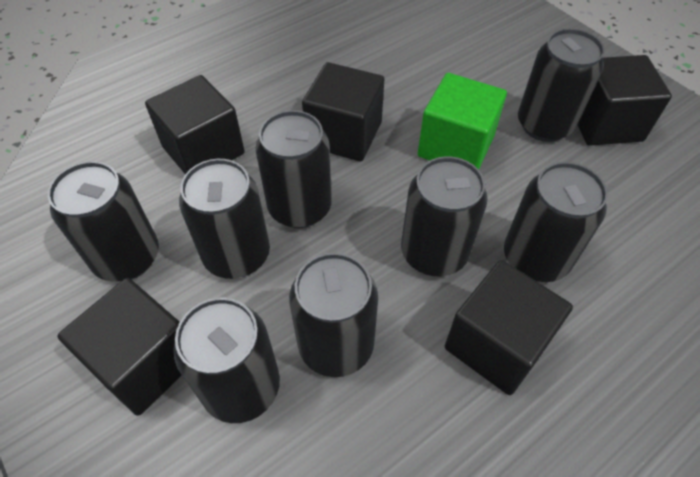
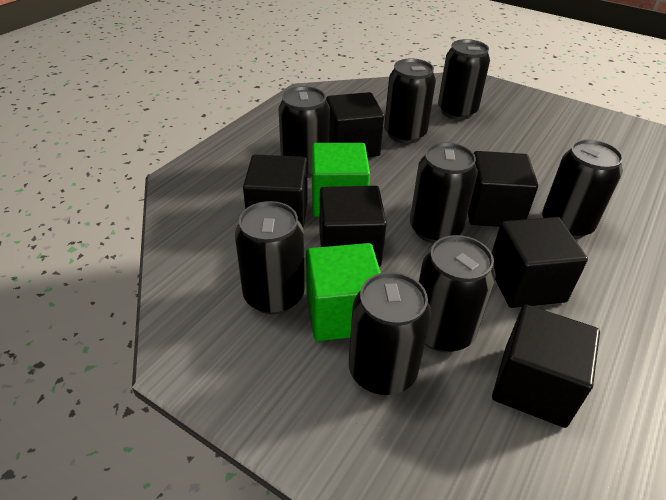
black cube: [57,278,182,416] [145,75,245,174] [302,62,384,162] [445,260,573,395] [578,55,672,146] = 5 -> [243,154,308,230] [319,186,387,267] [326,92,384,157] [468,151,538,227] [492,217,588,308] [492,304,600,428] = 6
green cube: [418,73,507,169] = 1 -> [306,243,381,341] [312,143,370,217] = 2

